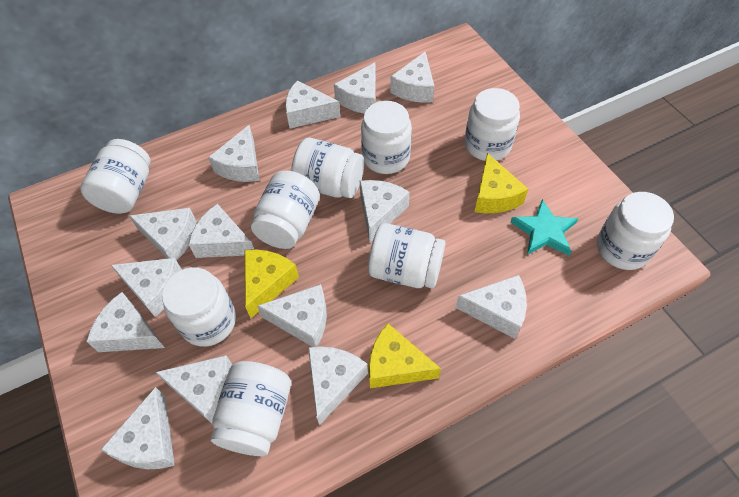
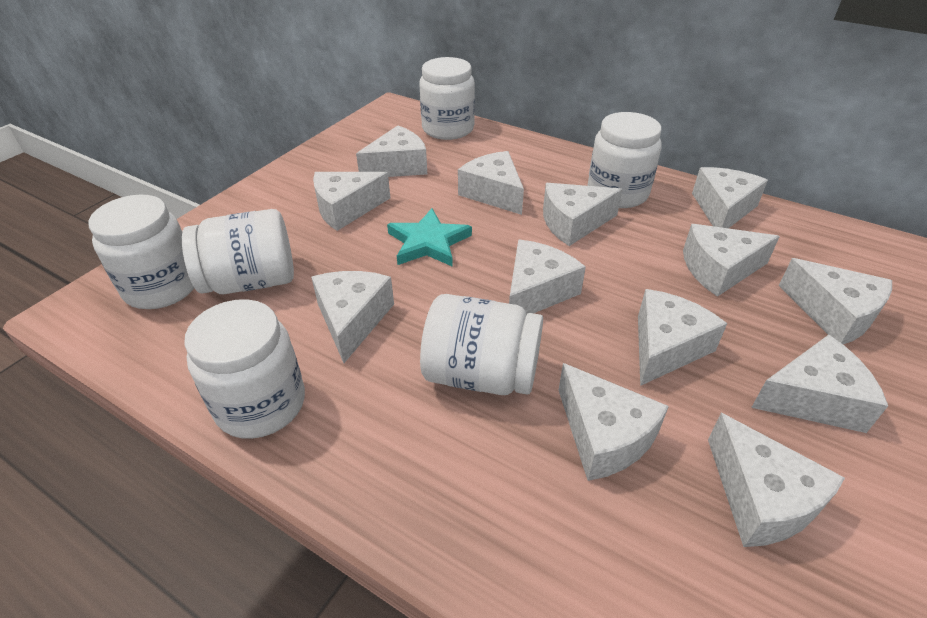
white cheese: [86,292,165,352] [101,387,175,469] [111,258,182,317] [129,208,197,261] [155,355,232,424] [189,204,254,258] [208,125,259,182] [257,284,327,347] [285,80,340,128] [308,346,368,425] [334,62,376,113] [360,180,410,243] [390,51,434,103] [456,275,527,339] = 14 -> [311,271,394,363] [313,172,390,231] [356,125,427,177] [458,151,524,215] [509,239,586,315] [543,183,623,246] [559,363,669,481] [638,289,727,386] [683,224,780,297] [692,167,768,228] [708,413,845,547] [751,335,888,433] [779,258,892,344] = 13
white jar: [80,139,151,214] [162,267,236,347] [211,361,291,456] [251,171,320,249] [291,138,364,198] [361,101,412,174] [368,223,446,289] [465,88,520,161] [597,192,674,270] = 9 -> [89,195,194,309] [182,209,294,294] [184,299,305,439] [419,57,475,140] [420,294,543,395] [587,112,662,208] = 6
yellow cheese: [244,249,299,318] [369,323,441,388] [474,153,528,213] = 3 -> none = 0

